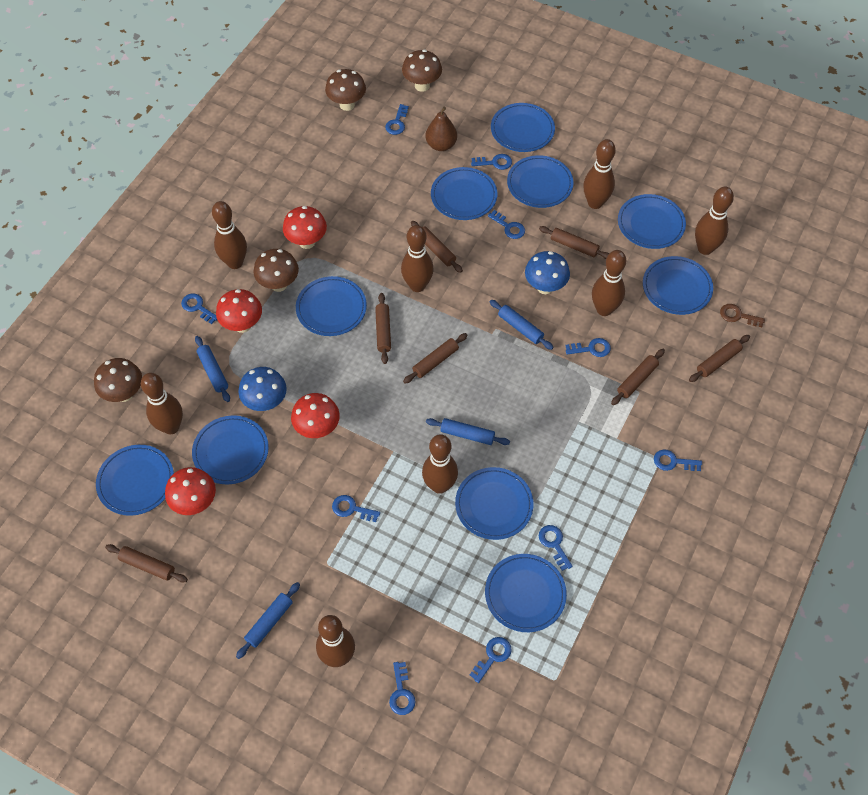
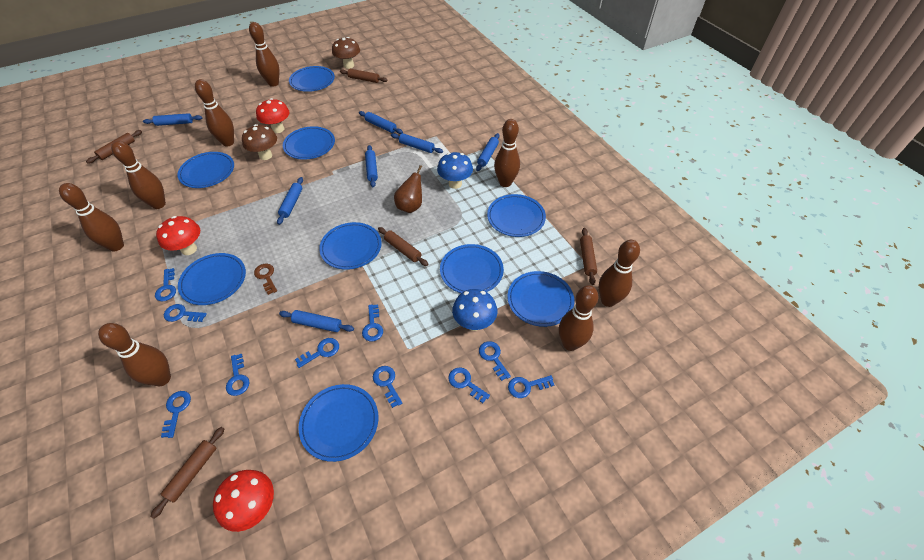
blue plate: [96,445,174,516] [192,415,269,484] [296,276,367,336] [431,167,497,220] [455,467,534,540] [485,554,567,632] [491,103,555,152] [507,155,574,208] [618,194,686,249] [643,256,713,315] = 10 -> [177,152,234,188] [178,253,246,305] [283,126,335,160] [289,66,335,92] [298,384,379,462] [319,222,382,270] [440,244,504,293] [487,194,546,237] [507,271,575,327] = 9
blue rolling pin: [195,336,230,402] [236,582,300,659] [426,418,510,445] [490,300,554,350] = 4 -> [143,113,202,126] [277,177,303,225] [279,310,354,332] [359,111,403,134] [365,145,378,187] [391,133,443,153] [476,133,500,171] = 7
brown mushroom: [94,358,142,402] [253,249,299,292] [325,69,366,111] [402,50,442,92] = 4 -> [242,124,277,160] [332,37,360,69] = 2
brown rolling pin: [105,544,188,582] [375,293,391,364] [403,333,468,384] [411,221,463,273] [539,226,610,259] [611,349,665,405] [689,335,750,382] = 7 -> [86,130,142,164] [150,427,224,519] [340,69,388,83] [378,227,428,266] [580,228,597,285] = 5
red mushroom: [165,467,216,515] [216,289,262,333] [283,206,327,249] [291,393,340,438] = 4 -> [156,216,200,255] [213,470,274,532] [256,98,289,133] = 3

